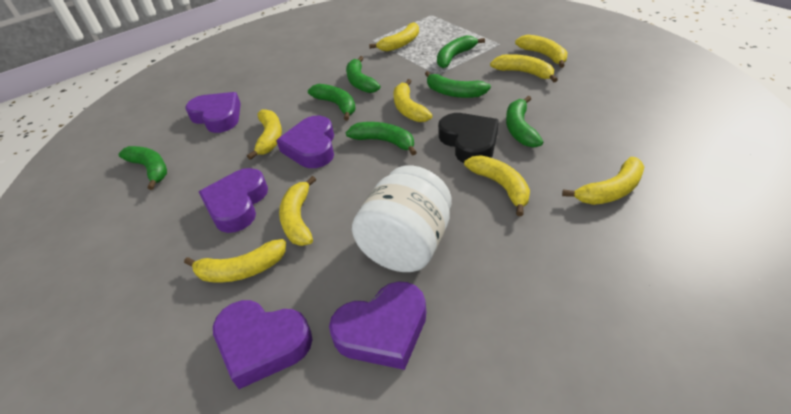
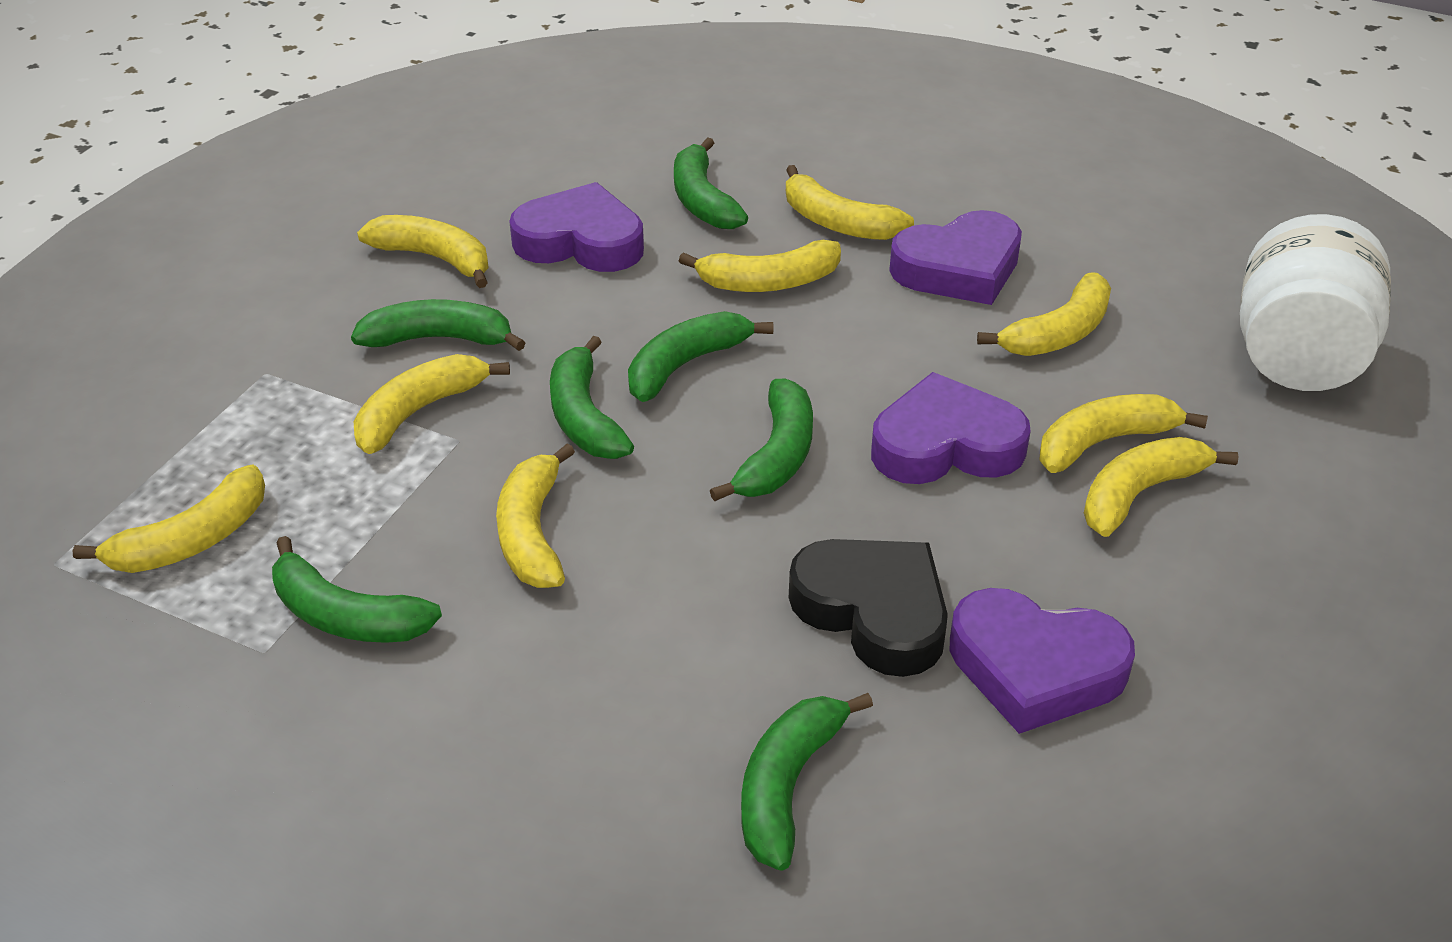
purple heart: [185,92,241,133] [199,168,268,233] [213,300,313,389] [276,116,334,168] [329,281,426,370] = 5 -> [509,182,644,272] [871,372,1031,484] [889,210,1022,305] [950,588,1135,734] = 4

